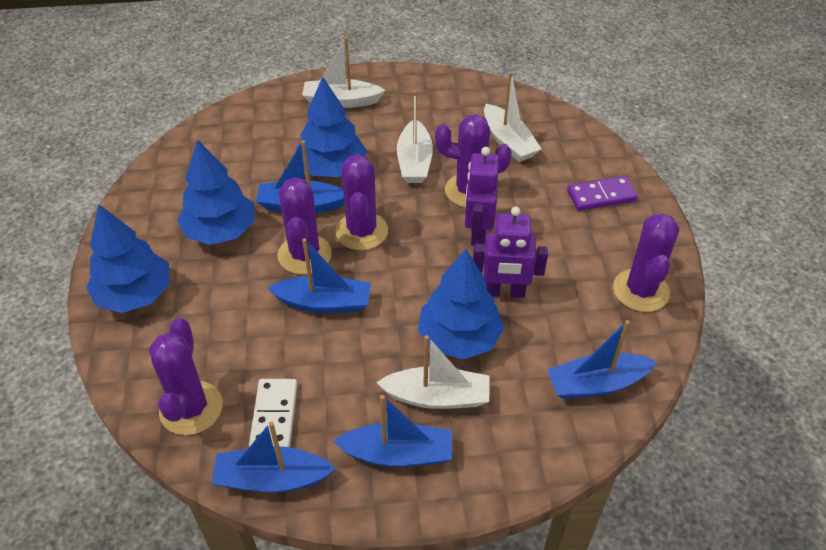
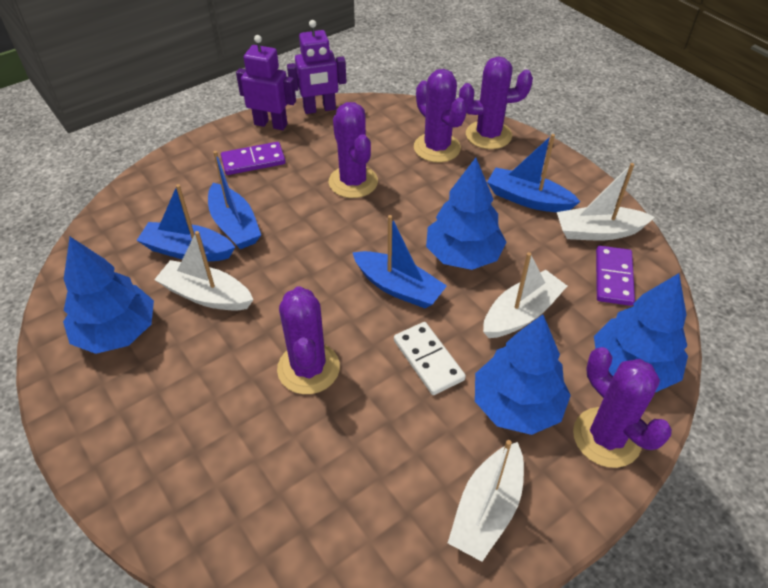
blue boat: [211,421,336,493] [256,140,344,213] [268,238,371,313] [333,395,452,467] [547,320,657,399] = 5 -> [136,184,235,261] [208,151,261,249] [352,215,447,309] [487,134,580,212] = 4
purple domino: [567,176,638,211] = 1 -> [221,142,286,175] [596,246,635,306] = 2

